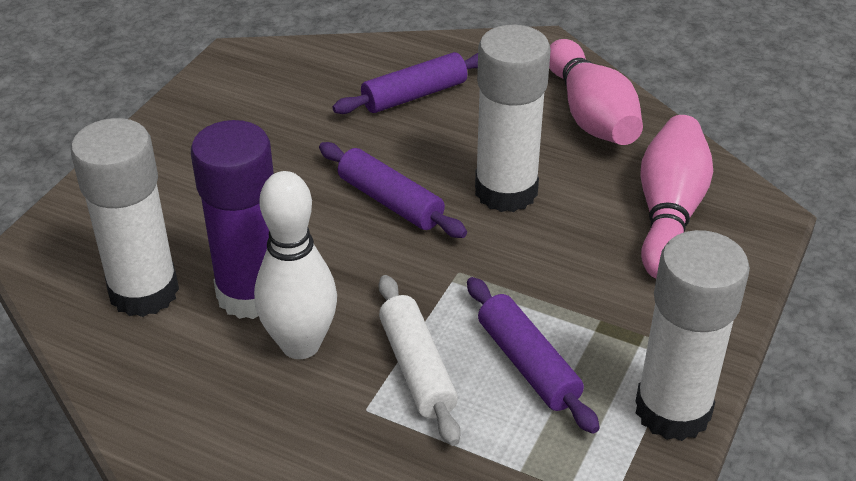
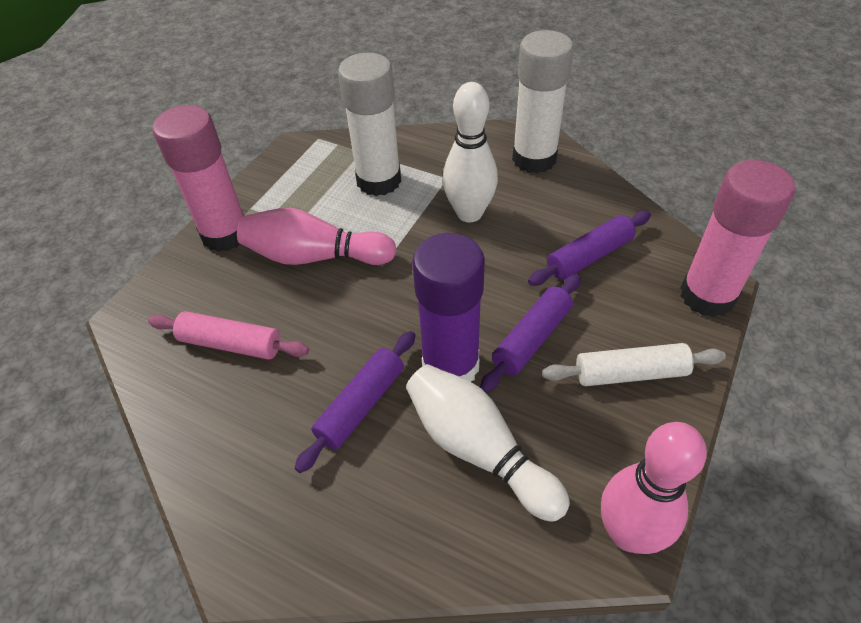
pink glue stick: none = 0 -> [153,105,244,252] [680,160,795,317] = 2
pink rolling pin: none = 0 -> [148,311,309,360] = 1
white bowling pin: [254,171,337,359] = 1 -> [406,364,570,522] [443,82,498,222] = 2
white glue stick: [71,118,179,317] [475,25,551,212] [635,230,750,441] = 3 -> [338,53,401,196] [512,30,574,173] = 2

